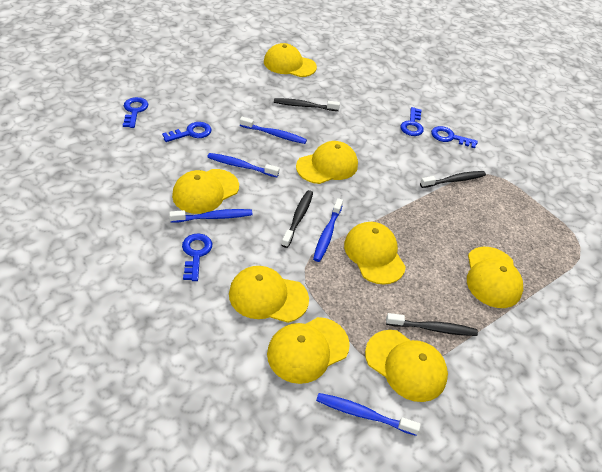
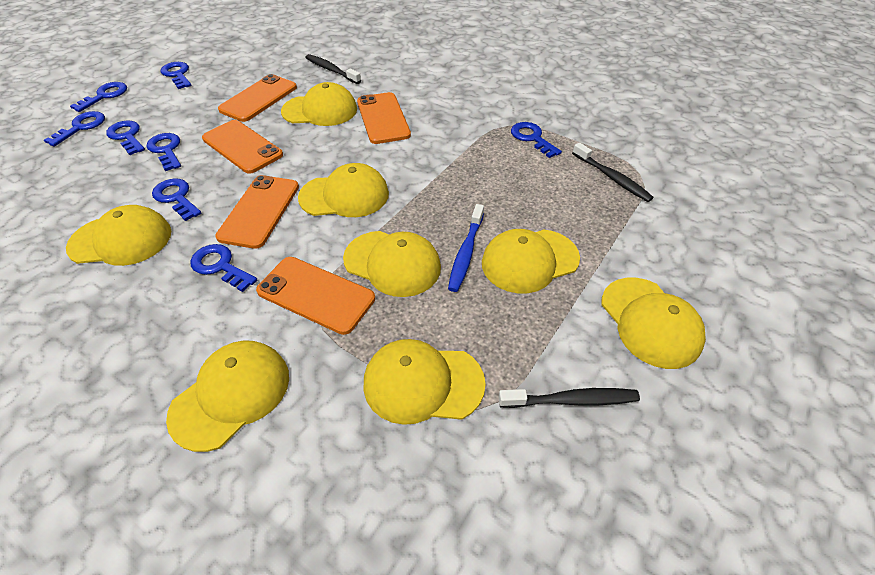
black toothbrush: [274,98,340,111] [281,190,313,248] [386,313,478,336] [420,171,486,188] = 4 -> [305,54,361,84] [499,388,640,408] [572,142,654,202] = 3
blue key: [123,97,148,128] [162,122,212,142] [182,233,212,281] [400,107,424,136] [431,126,478,148] = 5 -> [44,111,105,147] [70,82,127,112] [106,120,145,155] [146,133,181,171] [152,179,201,221] [161,62,192,89] [190,244,257,292] [511,122,562,158] = 8
blue toothbrush: [169,209,253,223] [207,153,280,177] [240,117,307,144] [313,198,343,262] [316,393,421,436] = 5 -> [448,204,484,292] = 1
orange phone: none = 0 -> [202,120,283,174] [215,175,299,249] [218,74,297,122] [256,257,375,335] [357,92,411,144] = 5

